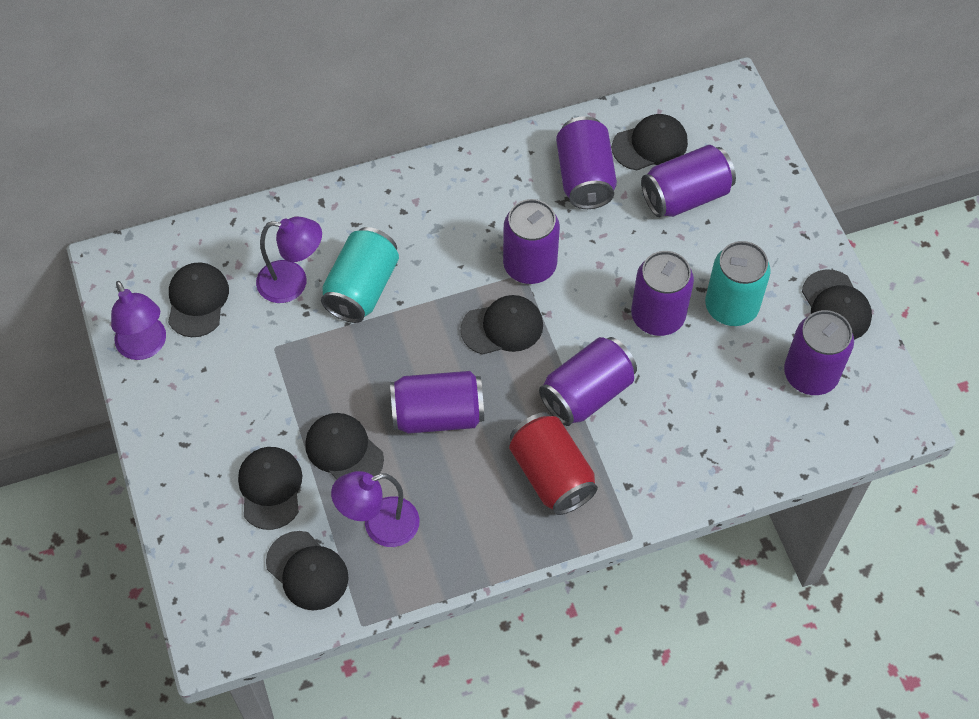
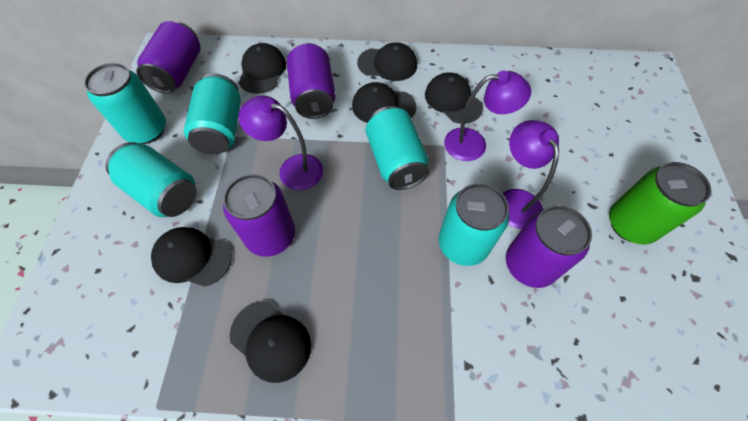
black cap: [168,262,229,337] [238,447,302,530] [266,531,349,610] [305,413,384,480] [460,295,543,355] [612,114,688,170] [802,269,872,340] = 7 -> [151,227,232,287] [230,301,311,383] [239,43,286,94] [352,82,416,123] [357,42,417,81] [425,72,483,124] = 6
green can: none = 0 -> [609,162,711,245] = 1
purple can: [390,371,484,434] [503,199,560,284] [539,337,637,426] [556,116,617,209] [631,251,694,336] [641,145,736,217] [784,310,854,395] = 7 -> [136,21,201,94] [223,174,295,257] [287,43,336,119] [506,205,592,288] = 4
red can: [509,412,598,515] = 1 -> none = 0
turquoise can: [321,227,399,323] [705,241,770,326] = 2 -> [84,63,166,144] [105,142,197,217] [184,73,241,154] [366,106,429,190] [439,183,509,266] = 5

